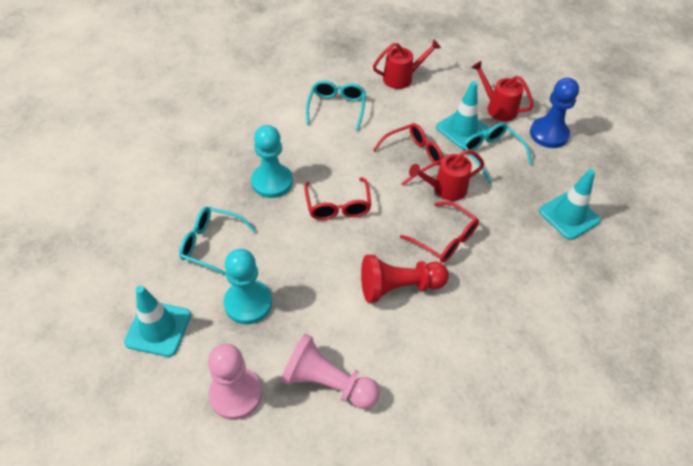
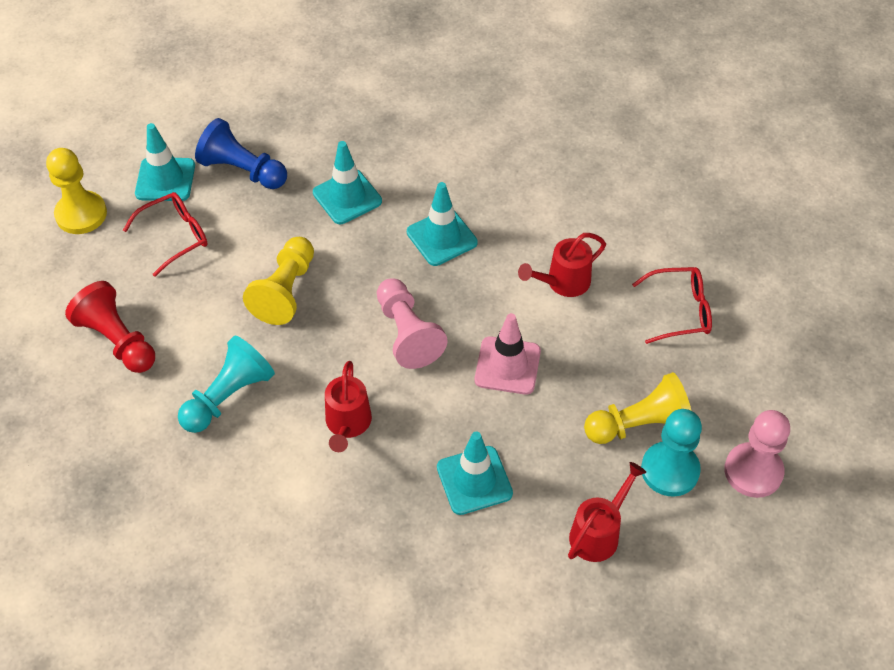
pink traffic cone: none = 0 -> [475,313,541,395] = 1
red glasses: [304,177,371,220] [373,123,443,186] [400,201,479,263] = 3 -> [123,192,208,277] [632,267,712,344] = 2
turquoise glasses: [179,207,256,276] [306,80,366,130] [462,123,533,184] = 3 -> none = 0
turquoise traffic cone: [124,286,191,357] [436,81,490,149] [539,169,601,240] = 3 -> [135,123,195,201] [313,141,382,224] [407,182,478,266] [437,432,513,515] = 4
yellow pawn: none = 0 -> [46,148,107,234] [243,237,314,325] [584,372,692,444] = 3

